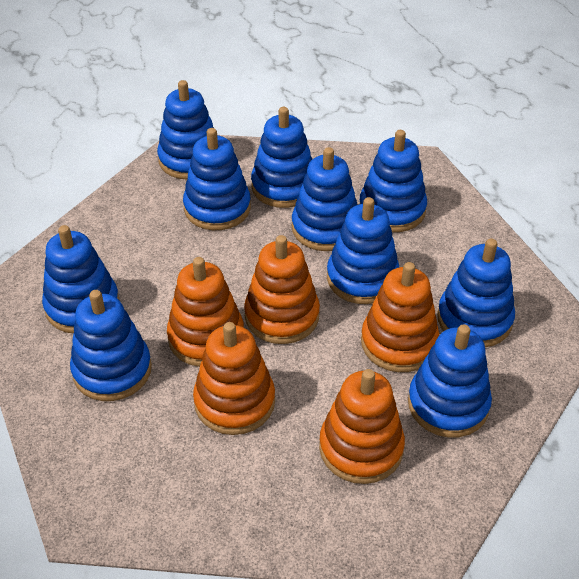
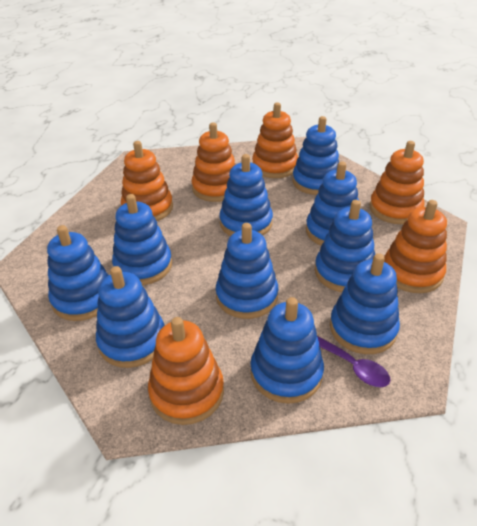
orange stacking toy: [167,257,244,367] [193,322,275,435] [244,235,320,344] [319,369,405,484] [361,262,439,372] = 5 -> [121,141,173,221] [148,317,224,425] [192,122,236,202] [252,102,298,178] [370,141,424,224] [384,200,447,293] = 6
purple spoon: none = 0 -> [317,336,390,387] = 1

